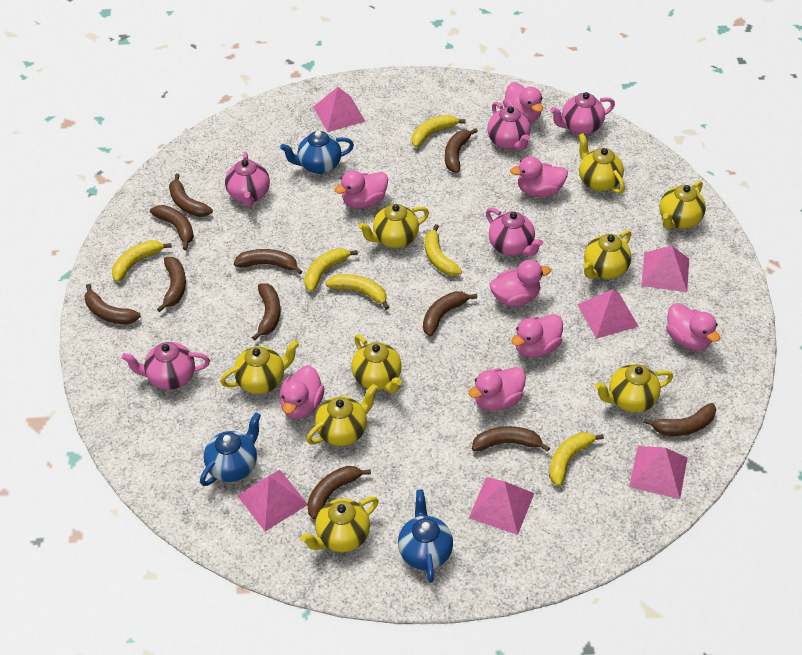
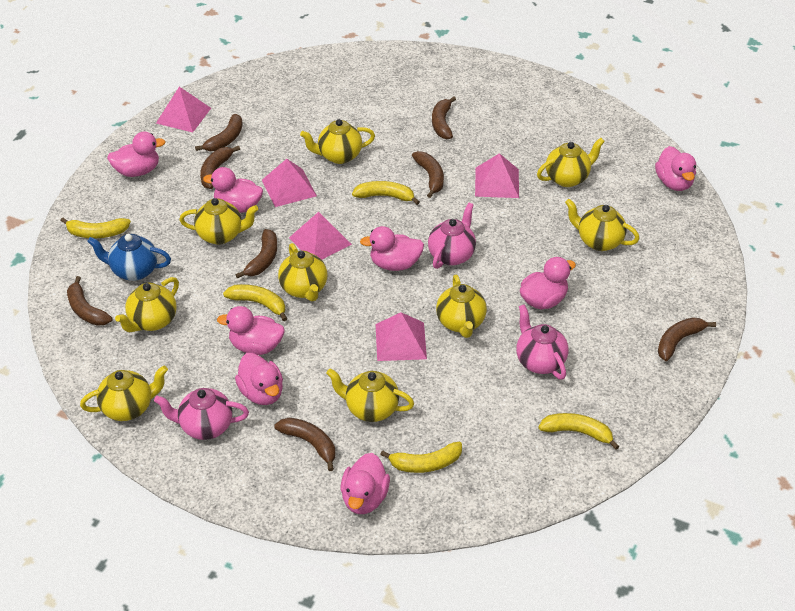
blue teapot: [200,413,261,486] [280,131,354,174] [398,489,453,583] = 3 -> [87,234,171,281] = 1
brown banana: [85,284,141,324] [150,205,194,250] [157,257,186,312] [169,174,213,217] [234,249,303,274] [252,283,281,340] [307,466,371,519] [423,291,477,336] [445,128,478,173] [472,426,550,452] [643,403,716,436] = 11 -> [67,276,113,326] [195,114,243,151] [200,146,240,189] [235,229,277,278] [274,418,335,471] [412,151,444,198] [432,96,456,139] [658,317,716,361] = 8
pink pyramid: [237,470,307,531] [313,87,365,132] [469,477,534,535] [577,289,639,339] [629,446,687,499] [641,246,689,292] = 6 -> [156,87,211,132] [262,159,317,207] [289,212,352,260] [376,312,427,361] [475,153,519,198] = 5
pink teapot: [122,342,210,390] [225,152,270,207] [486,208,543,256] [487,101,531,151] [551,92,615,135] = 5 -> [154,388,249,440] [428,202,476,269] [516,304,568,379] = 3
yellow banana: [112,240,171,282] [304,248,358,292] [326,274,389,310] [412,115,466,148] [425,224,462,276] [549,432,604,486] = 6 -> [61,218,131,238] [223,284,287,321] [352,181,420,205] [380,442,462,473] [539,413,619,450] = 5

